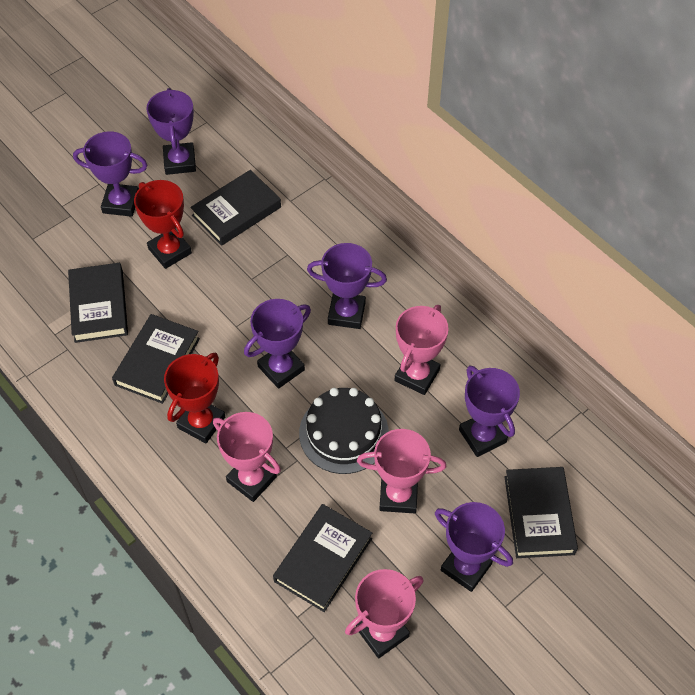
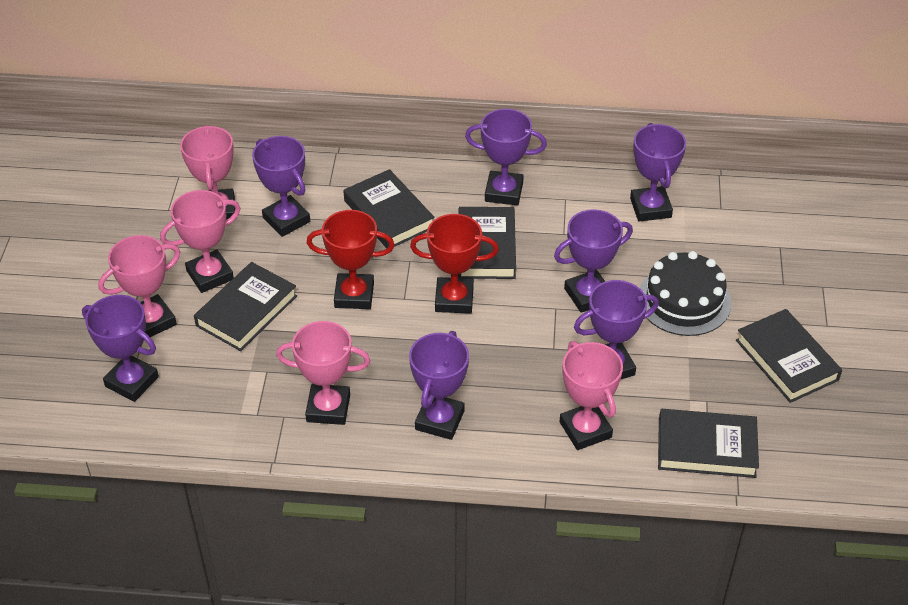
pink trophy: [213,412,281,502] [345,569,423,658] [357,429,446,513] [394,305,449,395] = 4 -> [98,235,180,337] [160,190,241,293] [180,125,235,220] [276,321,370,425] [559,341,623,450] = 5
purple trophy: [73,131,147,217] [146,88,196,175] [244,299,311,389] [307,243,387,329] [435,502,513,592] [459,366,520,457] = 6 -> [82,295,159,402] [252,136,310,237] [409,331,469,440] [465,109,547,206] [554,209,633,313] [574,280,659,379] [630,123,686,222] = 7

